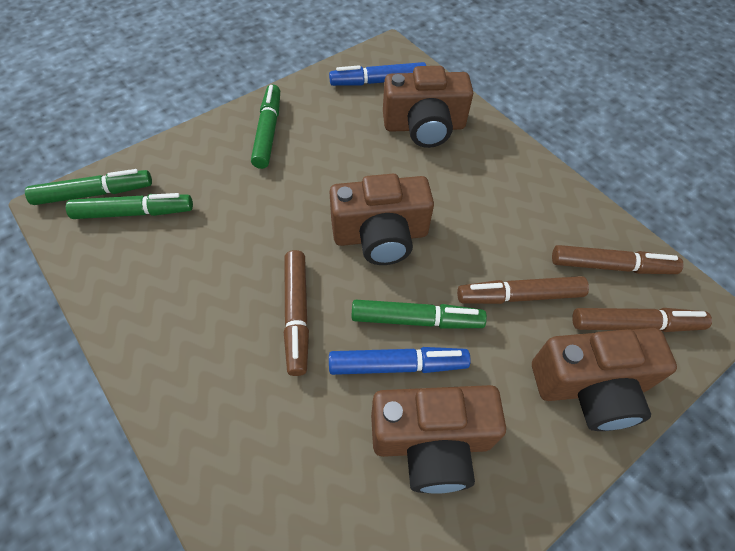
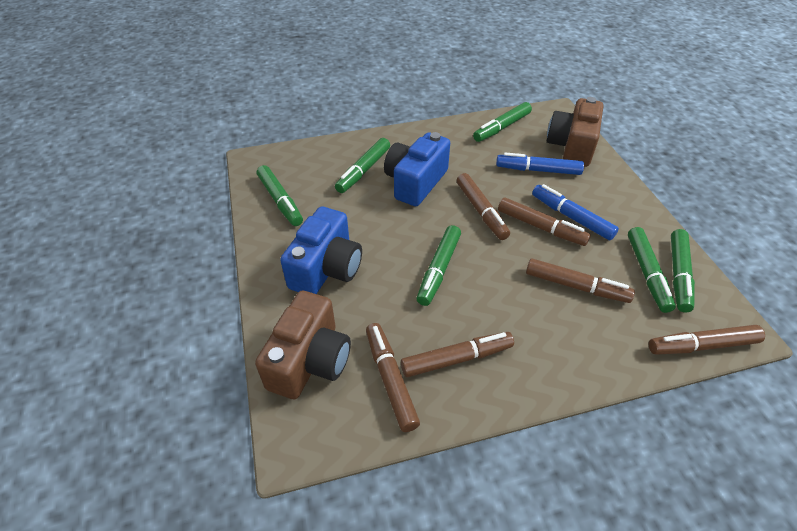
blue camera: none = 0 -> [280,206,362,294] [384,132,450,206] = 2
brown camera: [329,174,434,265] [371,385,506,494] [383,66,473,148] [532,328,677,431] = 4 -> [255,291,351,399] [547,97,603,167] = 2
brown marker: [284,250,309,376] [457,276,589,304] [552,245,684,274] [572,308,712,332] = 4 -> [366,323,420,432] [401,332,514,377] [457,173,510,240] [498,198,591,246] [526,259,635,303] [649,325,765,355] = 6
green marker: [25,169,152,205] [66,193,193,219] [251,84,280,169] [351,300,487,329] = 4 -> [257,165,303,226] [335,138,390,193] [417,225,461,306] [473,102,532,142] [628,227,676,313] [671,229,695,313] = 6

